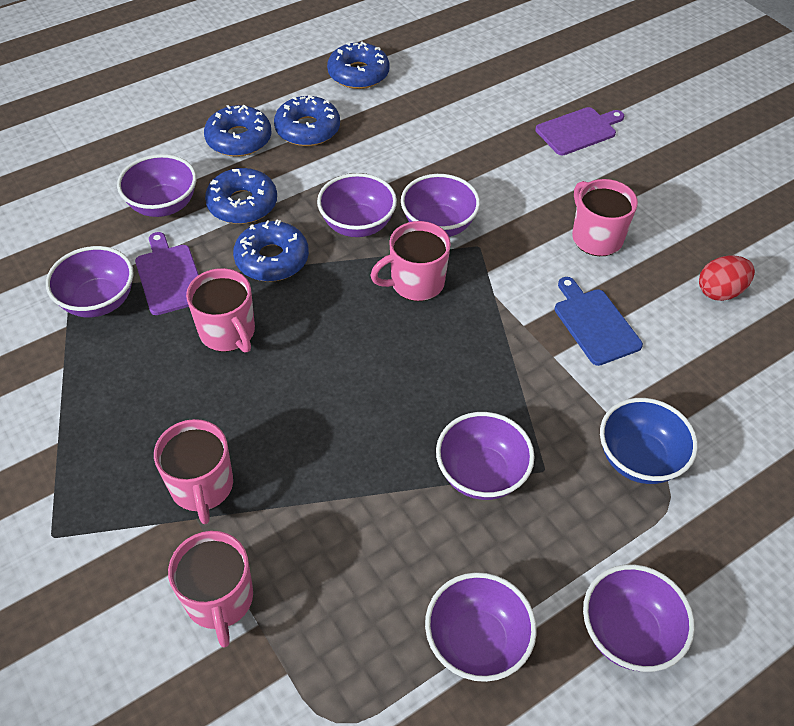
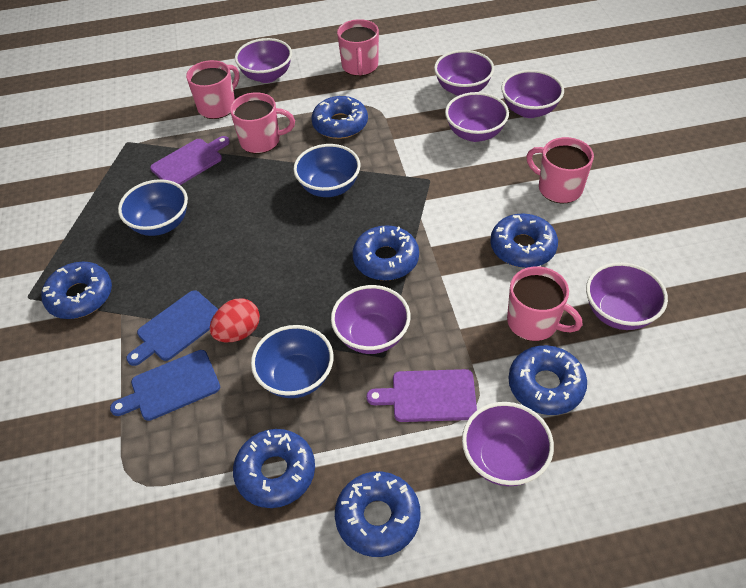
blue bowl: [600,398,698,484] = 1 -> [118,179,188,236] [251,325,333,398] [293,144,360,197] = 3
blue cutting board: [555,277,643,366] = 1 -> [110,350,220,421] [126,290,218,366] = 2
blue donut: [204,105,271,157] [205,168,277,224] [233,219,309,282] [274,95,340,146] [327,42,390,89] = 5 -> [41,262,112,319] [233,429,315,508] [311,96,368,139] [335,472,420,557] [352,225,419,281] [490,213,558,268] [508,345,587,415] = 7

